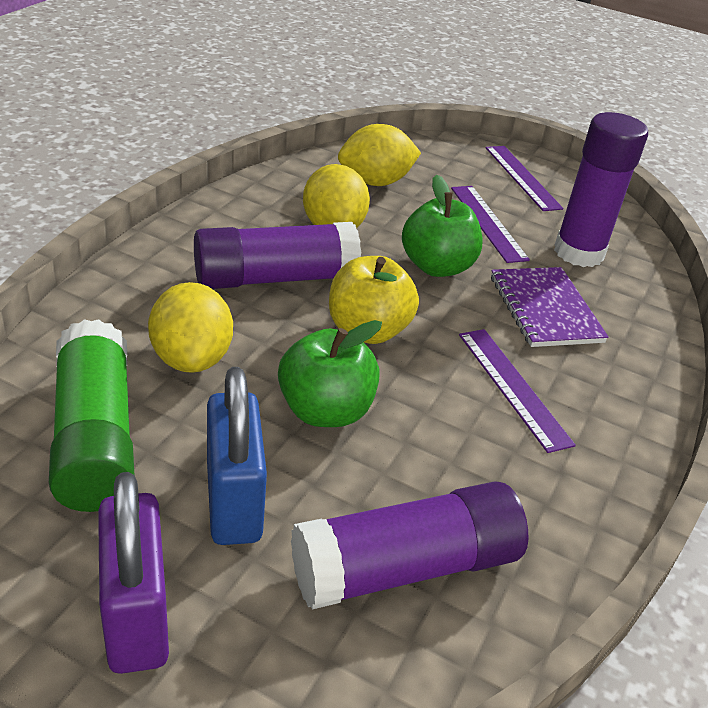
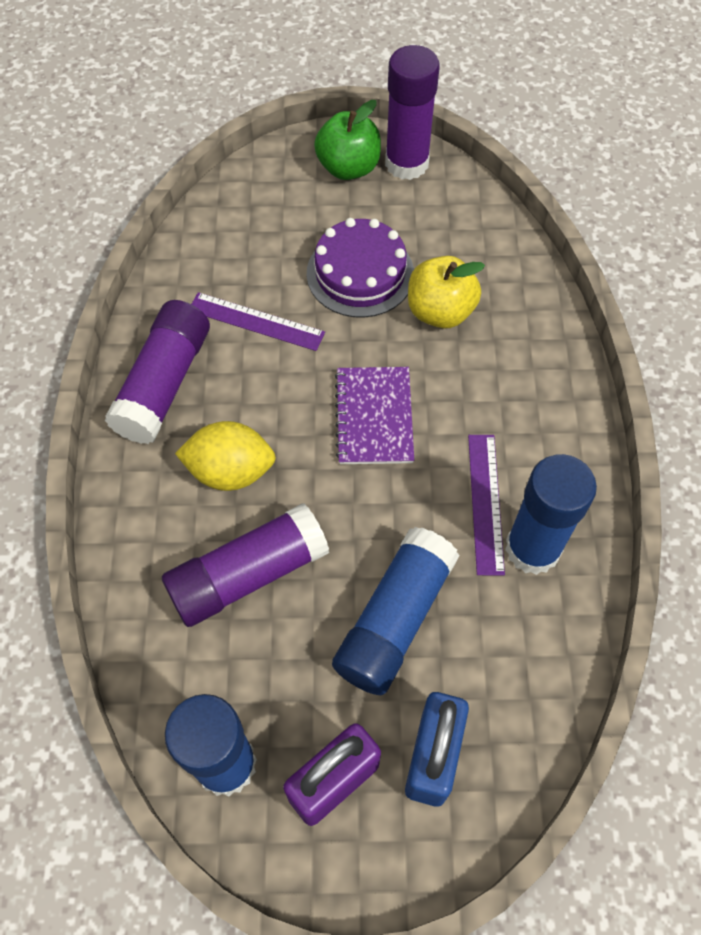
blue glue stick: none = 0 -> [165,694,257,797] [332,527,460,695] [505,454,597,575] = 3
green apple: [278,320,382,427] [402,175,483,277] = 2 -> [314,100,381,180] = 1
green glue stick: [49,319,134,512] = 1 -> none = 0
purple cake: none = 0 -> [307,218,414,318] = 1
purple ruler: [451,186,530,263] [459,329,576,453] [486,146,563,211] = 3 -> [192,292,325,351] [468,435,505,575] = 2
yellow lemon: [148,282,233,373] [303,164,370,228] [338,124,421,186] = 3 -> [175,421,276,491] = 1

